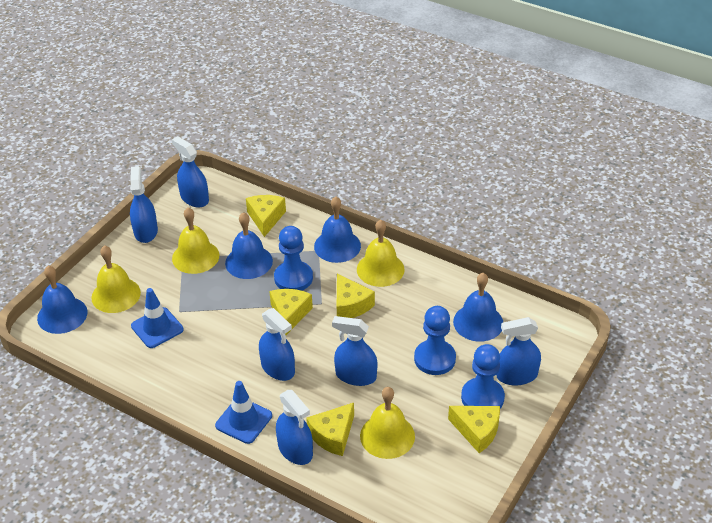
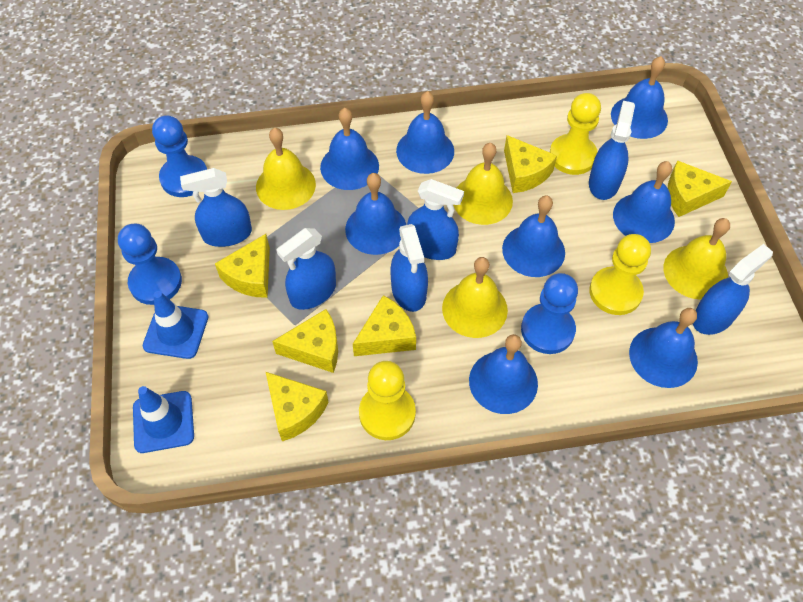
blue bell: [37,266,88,334] [225,212,273,279] [314,197,361,263] [453,273,503,342] = 4 -> [320,108,379,190] [345,173,407,255] [396,91,454,174] [469,334,538,414] [502,196,565,277] [611,56,668,139] [613,161,675,243] [629,308,698,388] = 8
yellow cheese: [246,195,286,237] [269,289,313,335] [306,403,354,456] [337,274,375,318] [448,406,500,453] = 5 -> [215,234,270,298] [266,372,329,441] [272,309,338,373] [353,295,416,356] [504,135,557,193] [668,160,732,217] = 6
yellow pawn: none = 0 -> [359,361,416,440] [550,93,601,175] [589,234,651,315] = 3

